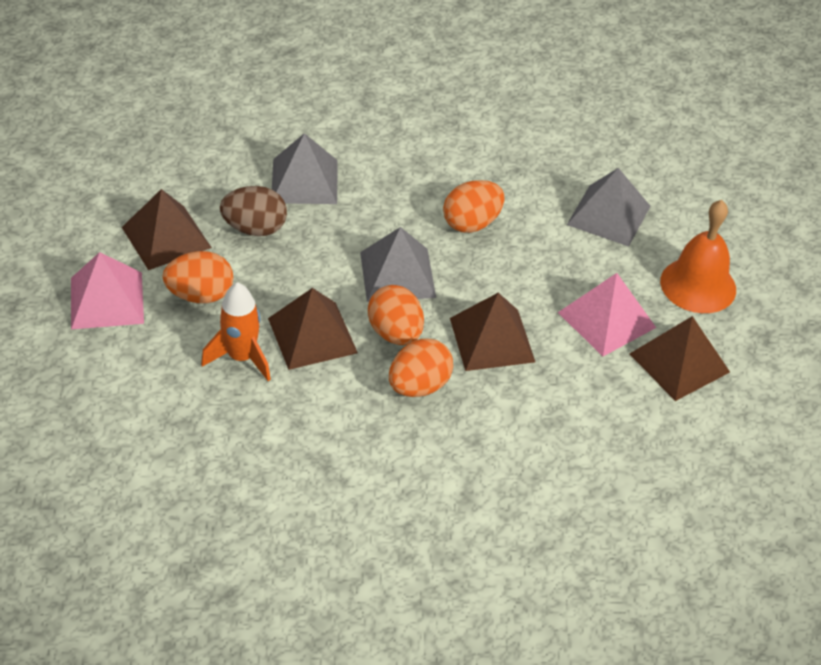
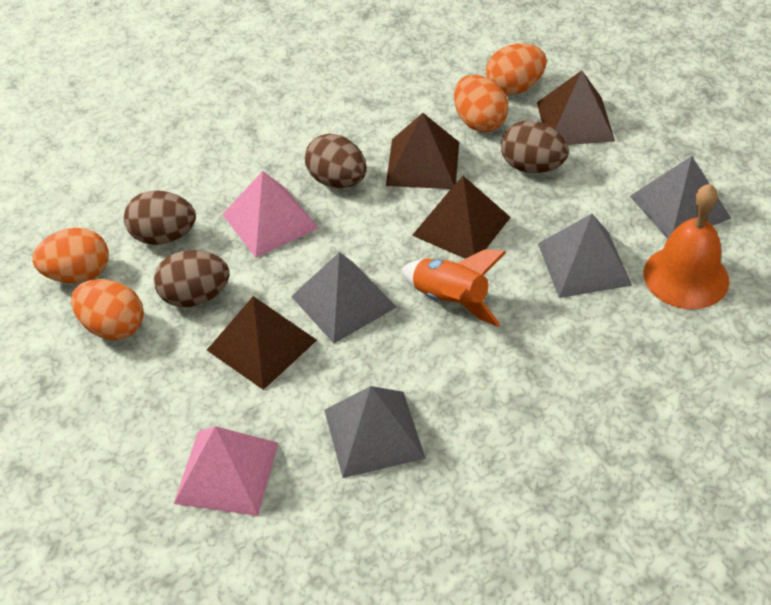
brown egg: [220,186,287,236] = 1 -> [124,191,196,245] [154,250,230,307] [305,133,367,188] [501,120,569,173] = 4
grey pyramid: [272,133,338,204] [360,227,436,302] [567,168,650,247] = 3 -> [291,252,397,343] [324,386,426,478] [538,214,632,298] [630,156,731,239] = 4

